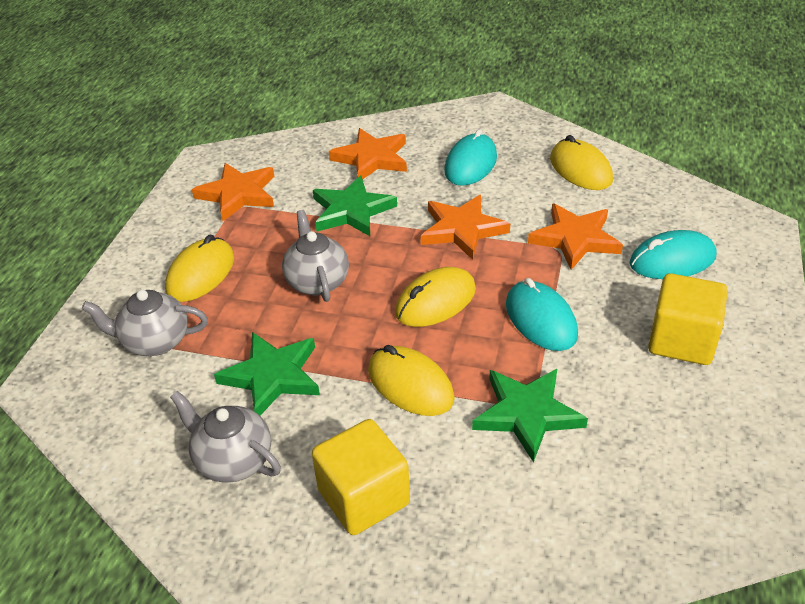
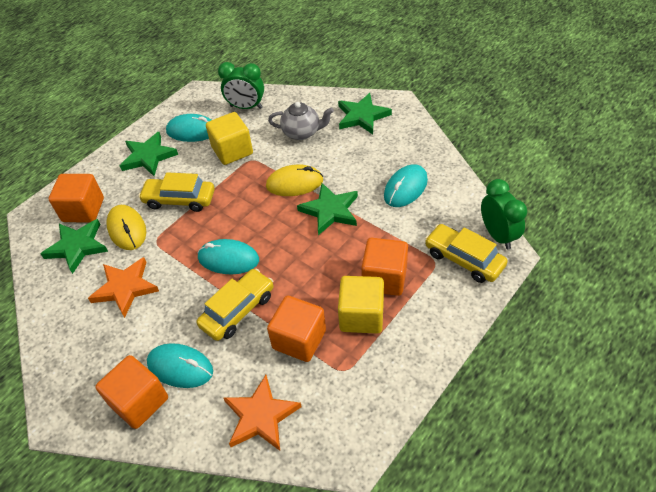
green clock: none = 0 -> [218,62,264,109] [481,179,527,249] = 2
green star: [214,332,320,415] [313,176,397,236] [472,369,588,463] = 3 -> [41,219,108,274] [120,132,178,176] [297,183,358,235] [338,93,392,135] = 4
grey teapot: [82,290,208,356] [170,391,281,483] [282,210,349,302] = 3 -> [268,102,334,140] = 1
orange cube: none = 0 -> [49,174,104,223] [95,355,168,429] [267,296,326,362] [361,238,408,296] = 4
orange star: [192,163,274,222] [329,128,407,179] [421,195,510,260] [528,203,623,270] = 4 -> [88,257,159,318] [224,375,302,451] = 2
turquoise mouse: [444,129,497,186] [506,278,578,351] [630,230,716,279] = 3 -> [147,343,213,388] [166,114,211,142] [198,239,259,274] [384,164,428,207] = 4
yellow car: none = 0 -> [138,172,215,212] [197,269,273,341] [425,224,508,283] = 3
yellow mouse: [165,235,234,302] [368,345,455,416] [395,267,476,327] [550,135,613,190] = 4 -> [106,205,146,250] [266,164,323,196] = 2

